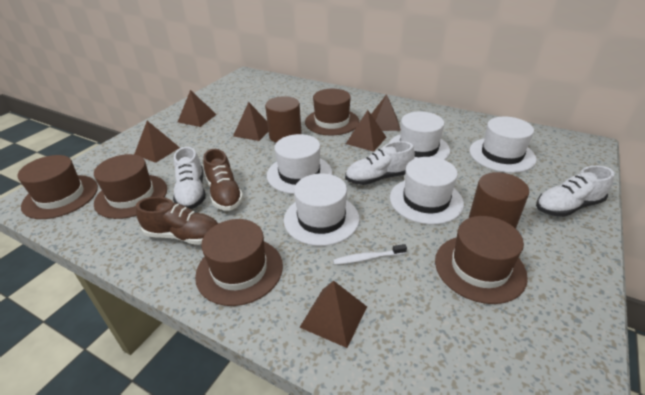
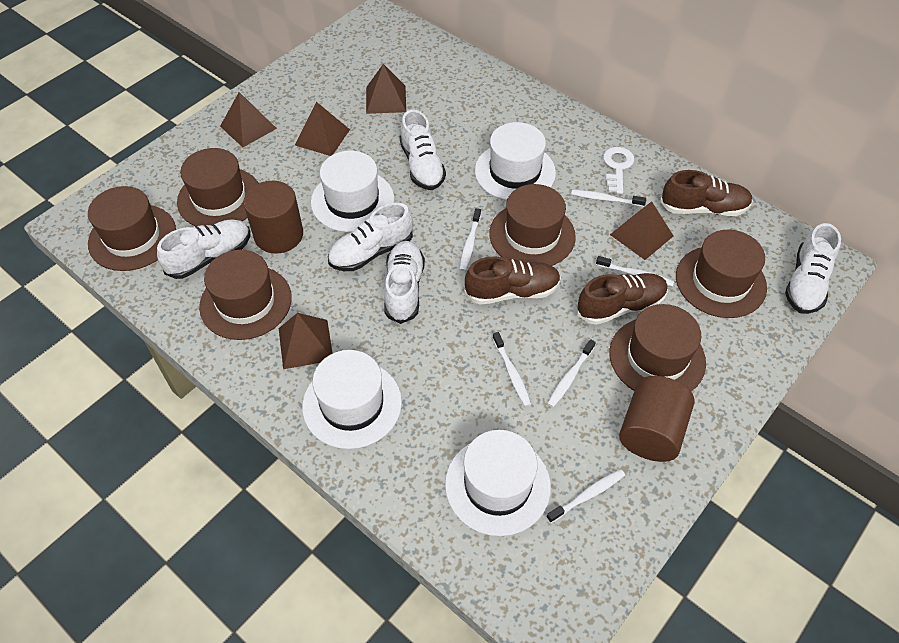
brown hat: [18,155,98,219] [94,154,167,219] [195,219,283,306] [305,89,359,135] [435,216,528,304] = 5 -> [88,186,176,271] [177,148,259,226] [199,250,292,340] [489,184,576,266] [609,304,706,391] [676,230,767,318] = 6
brown pyramid: [134,121,180,163] [178,90,217,127] [233,102,268,141] [299,281,367,348] [346,110,386,152] [371,94,401,131] = 6 -> [220,92,277,147] [279,313,333,369] [295,102,350,156] [366,64,406,114] [610,201,673,260] = 5
brown shoe: [136,197,218,245] [203,149,243,211] = 2 -> [464,256,561,305] [577,273,668,325] [660,170,753,216] = 3
white hat: [267,134,332,194] [284,174,360,246] [389,112,450,160] [390,157,464,224] [470,117,537,173] = 5 -> [302,350,402,449] [311,151,394,232] [445,430,551,536] [475,122,556,200] = 4
white key: none = 0 -> [603,147,634,194] = 1
white shoe: [173,147,206,209] [345,141,415,185] [536,166,614,217] = 3 -> [157,219,251,279] [328,203,413,271] [384,241,425,324] [400,110,446,190] [785,223,841,314] = 5
white toothbrush: [333,244,407,265] = 1 -> [460,208,481,271] [492,332,531,407] [547,339,596,407] [547,469,625,523] [571,190,646,207] [596,256,674,286] = 6

